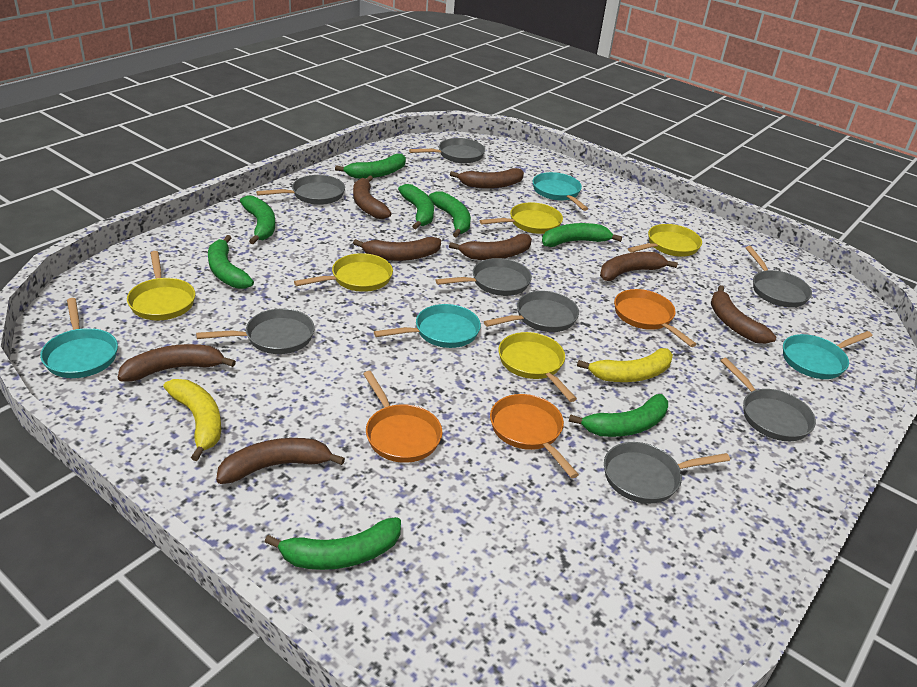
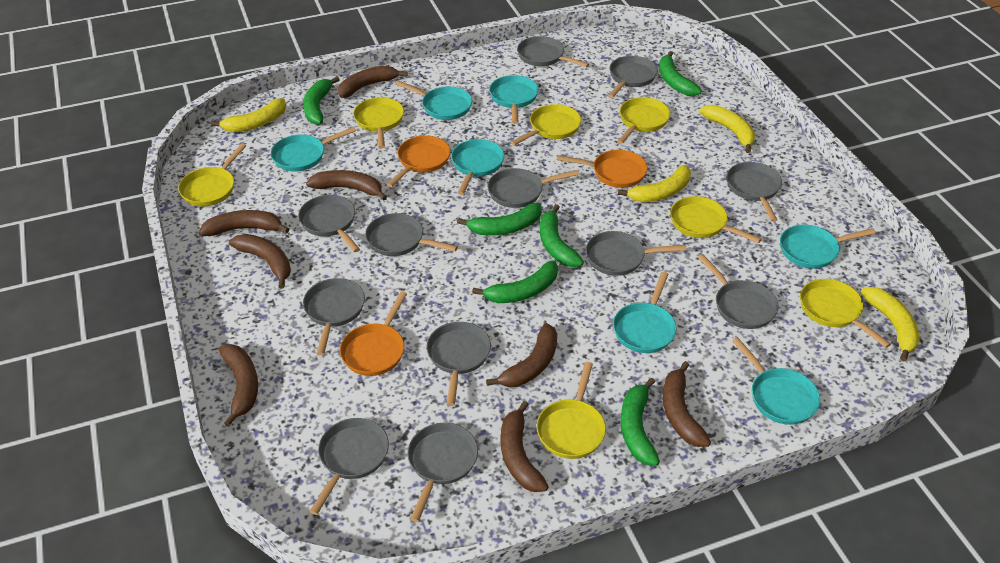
green banana: [208,235,254,289] [240,195,275,244] [265,517,401,570] [335,154,406,179] [398,184,434,229] [429,191,471,238] [542,223,622,247] [569,394,668,437] = 8 -> [303,76,340,125] [457,203,542,235] [472,260,558,303] [540,204,584,267] [621,378,660,466] [659,51,702,96] = 6
grey pan: [196,308,315,354] [256,175,345,205] [409,138,485,163] [435,258,532,296] [484,291,579,332] [604,442,730,504] [720,358,816,441] [745,246,812,308] = 8 -> [298,195,360,252] [303,278,365,356] [309,418,389,515] [365,213,458,256] [407,423,478,522] [427,322,491,406] [488,168,579,208] [517,36,589,67] [586,231,686,276] [608,56,658,98] [698,254,779,329] [727,162,782,222] = 12
turquoise pan: [40,298,118,378] [374,304,481,348] [533,172,588,211] [783,331,872,379] = 4 -> [271,127,356,172] [395,80,472,120] [451,139,504,195] [489,75,539,124] [613,272,676,353] [732,337,820,425] [780,225,876,269] = 7
yellow banana: [163,379,221,461] [577,348,673,382] = 2 -> [211,98,286,132] [618,165,691,202] [700,105,755,153] [861,287,920,361] = 4
yellow pan: [127,251,195,320] [294,253,393,292] [480,202,563,234] [498,332,577,402] [628,224,702,257] = 5 -> [178,143,246,206] [353,97,404,148] [511,104,581,146] [537,362,606,459] [617,97,670,144] [670,196,762,243] [800,279,891,348] = 7

